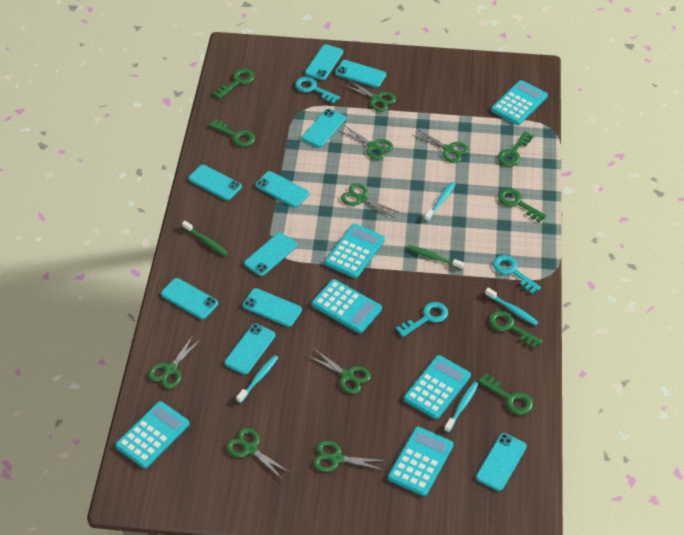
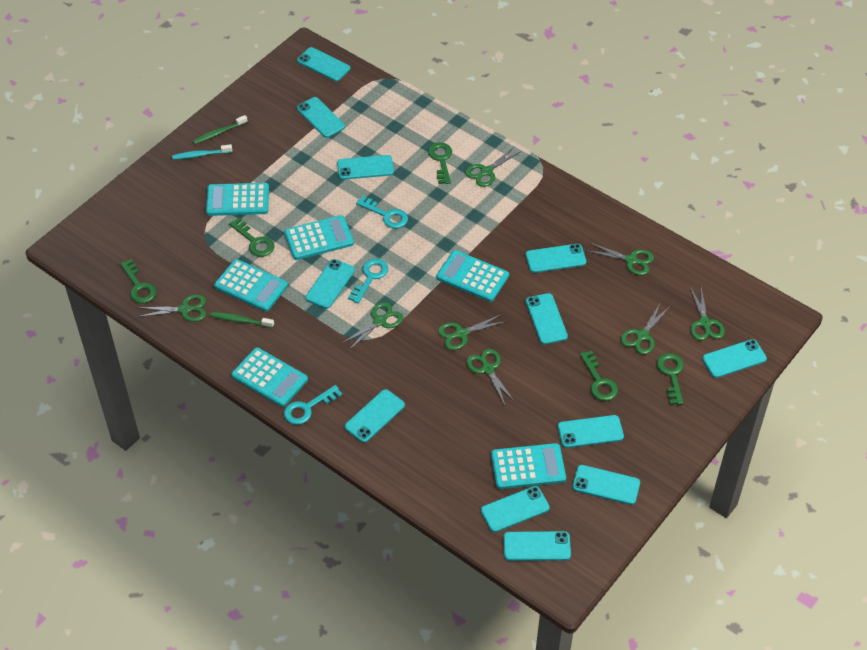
green key: [209,119,255,147] [213,69,255,99] [478,373,533,415] [489,310,542,349] [498,131,534,166] [498,188,547,222] = 6 -> [120,259,156,303] [229,218,274,257] [428,142,452,184] [580,350,618,401] [657,353,684,405] = 5
turquoise phone: [161,278,218,319] [188,165,242,201] [224,324,275,375] [242,288,302,327] [244,233,297,276] [255,171,309,208] [302,109,346,148] [305,44,343,80] [335,60,386,88] [476,433,527,491] = 10 -> [297,47,350,81] [297,97,345,138] [305,259,355,309] [337,155,394,180] [345,389,405,443] [481,486,550,532] [504,531,571,561] [526,244,586,273] [526,293,568,344] [558,415,624,448] [572,465,640,505] [702,339,767,378] = 12
turquoise toothbrush: [236,355,278,403] [424,182,456,222] [444,381,478,432] [485,288,538,326] = 4 -> [172,144,232,160] = 1

